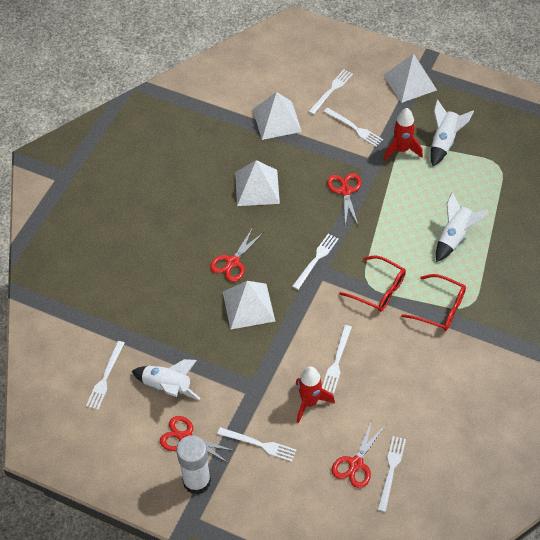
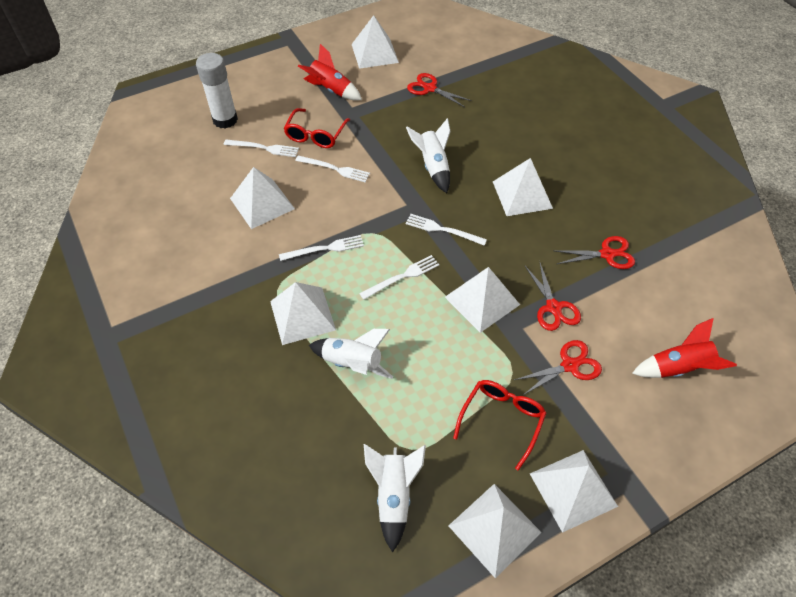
white fork: [86,341,125,410] [217,427,296,462] [292,234,339,290] [308,69,353,115] [322,325,352,393] [324,108,383,147] [378,436,406,512] = 7 -> [224,140,299,157] [279,235,364,261] [295,155,370,182] [359,255,439,300] [406,214,487,246] = 5
white pyramid: [223,281,275,329] [235,160,280,206] [253,92,302,140] [383,54,437,103] = 4 -> [230,167,295,229] [270,282,336,345] [352,15,399,69] [445,267,520,333] [448,484,542,578] [493,158,553,216] [530,450,618,533] = 7

